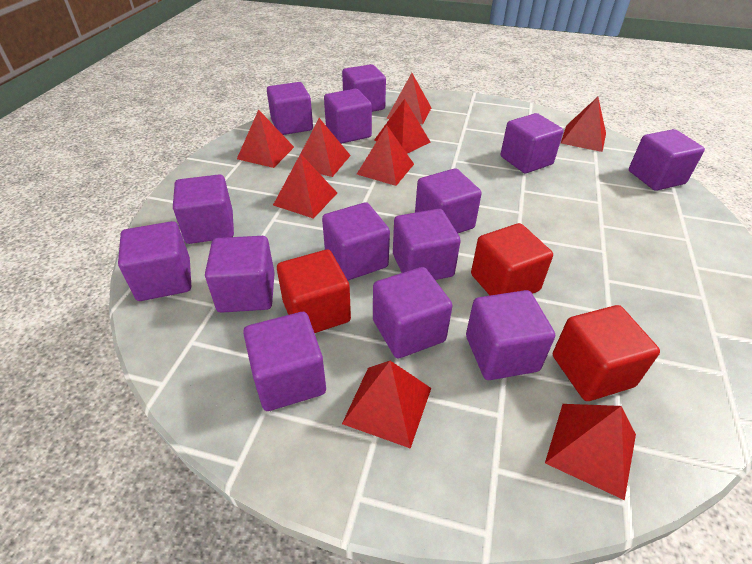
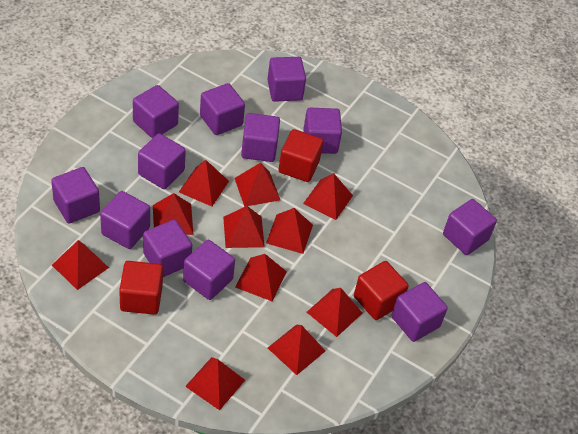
purple cube: [118,221,191,301] [173,174,234,244] [205,236,275,313] [243,312,326,411] [267,82,313,135] [322,202,390,280] [324,89,372,144] [342,64,386,112] [373,267,452,358] [393,209,461,280] [415,168,482,233] [466,290,555,380] [501,113,564,173] [629,129,705,191] = 14 -> [51,167,100,224] [100,191,150,249] [133,85,179,138] [138,133,186,189] [143,220,192,277] [183,240,235,300] [200,83,245,135] [241,113,280,162] [267,57,306,102] [303,108,342,154] [391,282,448,342] [443,199,497,255] = 12
red pyramid: [237,110,294,168] [273,153,337,219] [301,118,351,177] [342,361,431,449] [357,126,414,186] [374,99,431,154] [386,73,431,124] [545,404,636,500] [561,97,606,152] = 9 -> [52,240,109,290] [153,193,194,235] [179,160,229,206] [185,357,245,410] [223,206,265,248] [234,163,280,207] [235,254,287,301] [266,208,313,254] [268,324,325,375] [303,173,353,220] [307,288,362,337] = 11

